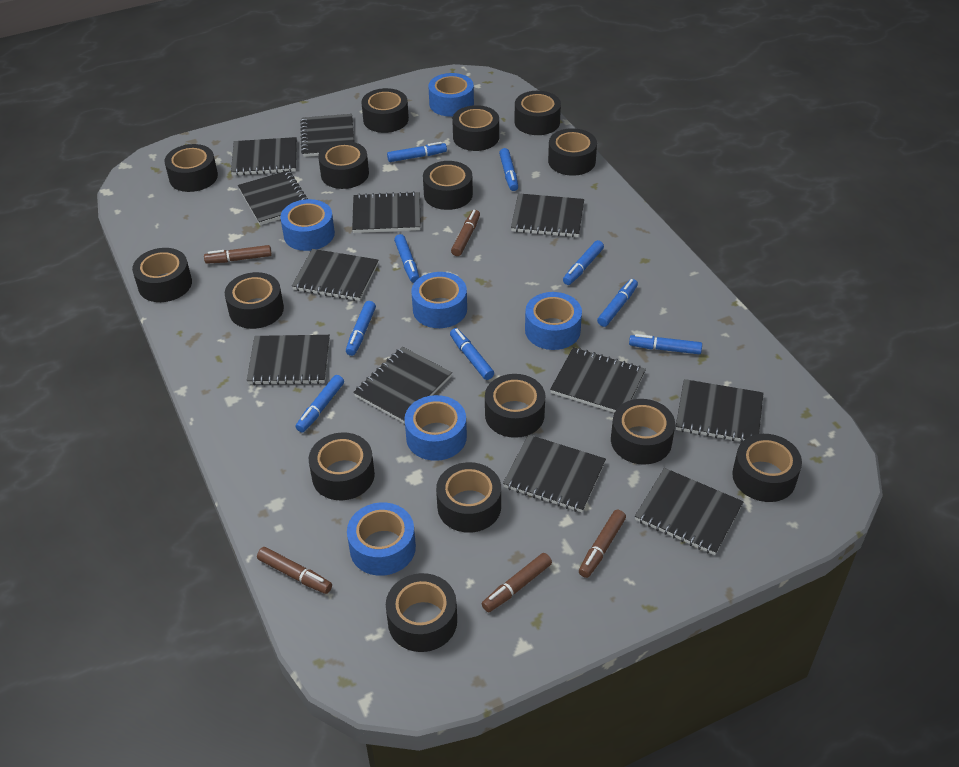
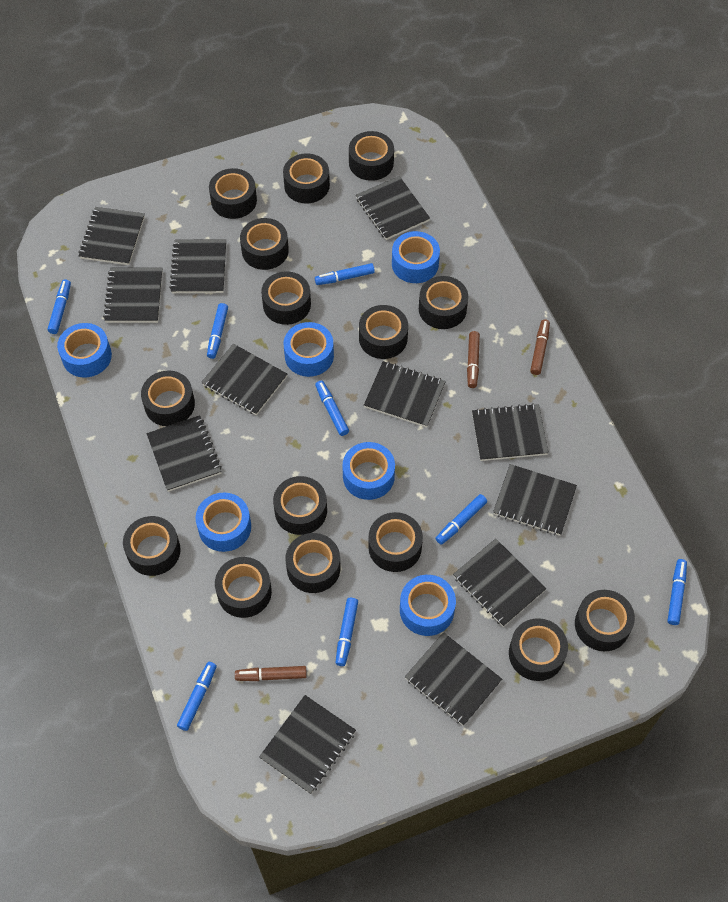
blue marker: [296,375,344,432] [346,301,376,356] [387,142,447,162] [394,234,420,283] [450,328,494,380] [499,148,518,191] [563,240,604,285] [597,279,638,327] [629,334,702,354] = 9 -> [47,280,71,334] [177,662,217,731] [207,303,228,359] [315,263,375,285] [315,381,349,436] [335,598,358,666] [435,494,487,545] [667,559,687,625] = 8
brown marker: [204,245,272,264] [257,547,332,594] [451,210,480,256] [482,553,552,612] [579,510,626,578] = 5 -> [235,666,307,681] [467,331,480,388] [530,319,550,375] = 3

